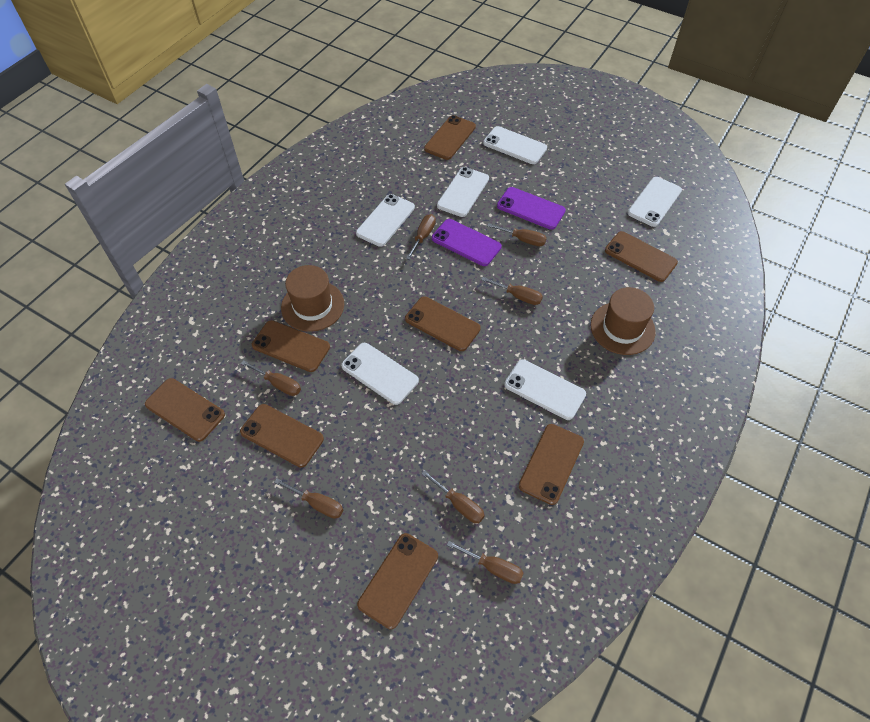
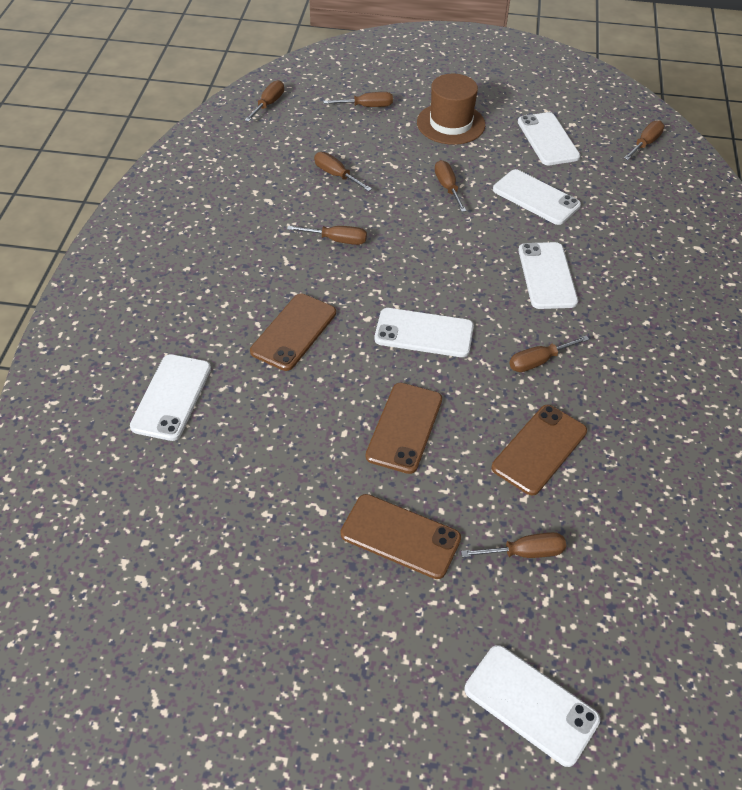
brown hat: [281,265,344,332] [591,287,656,355] = 2 -> [417,73,485,145] = 1
brown phone: [145,378,225,442] [240,404,324,468] [252,320,330,372] [357,533,438,629] [405,296,481,351] [424,115,476,160] [518,424,584,505] [605,231,678,282] = 8 -> [250,294,336,371] [340,494,461,579] [366,383,442,474] [492,405,587,495] = 4
brown screwdriver: [241,360,301,396] [274,479,343,519] [406,214,436,260] [421,470,485,523] [447,541,524,584] [481,277,543,305] [487,223,547,246] = 7 -> [245,80,284,122] [287,226,367,245] [314,152,372,191] [323,92,393,107] [435,160,466,212] [461,532,566,558] [509,336,589,372] [624,121,664,160] = 8
purple phone: [432,219,502,266] [497,187,566,230] = 2 -> none = 0

